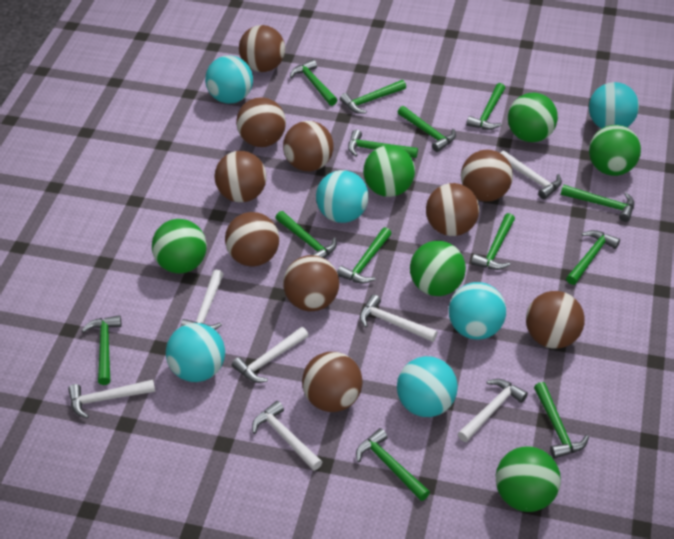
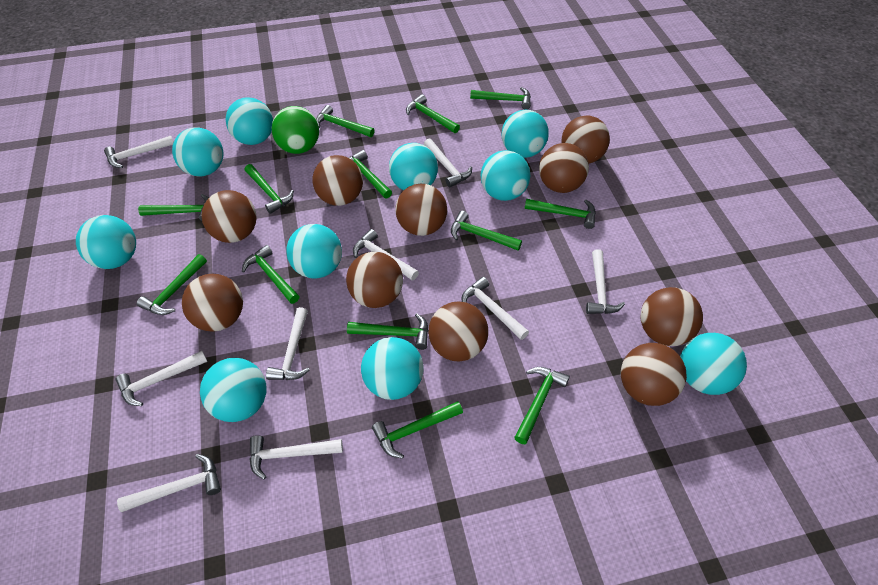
green ball: [152,219,207,274] [363,145,415,197] [410,241,466,296] [496,446,561,512] [508,93,558,142] [589,125,641,176] = 6 -> [271,106,319,154] = 1
turquoise ball: [166,323,225,382] [205,55,253,104] [316,170,369,223] [397,356,458,417] [449,282,506,340] [589,82,639,129] = 6 -> [76,215,136,269] [172,127,223,176] [200,358,267,422] [226,97,273,145] [286,224,342,279] [361,337,423,400] [389,143,438,190] [481,150,530,201] [501,110,549,158] [680,333,747,395] = 10
white hammer: [68,380,155,419] [181,270,224,330] [232,327,309,383] [252,401,322,471] [360,295,438,342] [458,379,528,442] [501,151,562,199] = 7 -> [104,136,174,168] [116,351,207,406] [117,454,221,512] [249,435,343,480] [266,307,310,380] [353,229,419,281] [424,139,472,187] [462,277,529,340] [586,249,625,314] = 9

